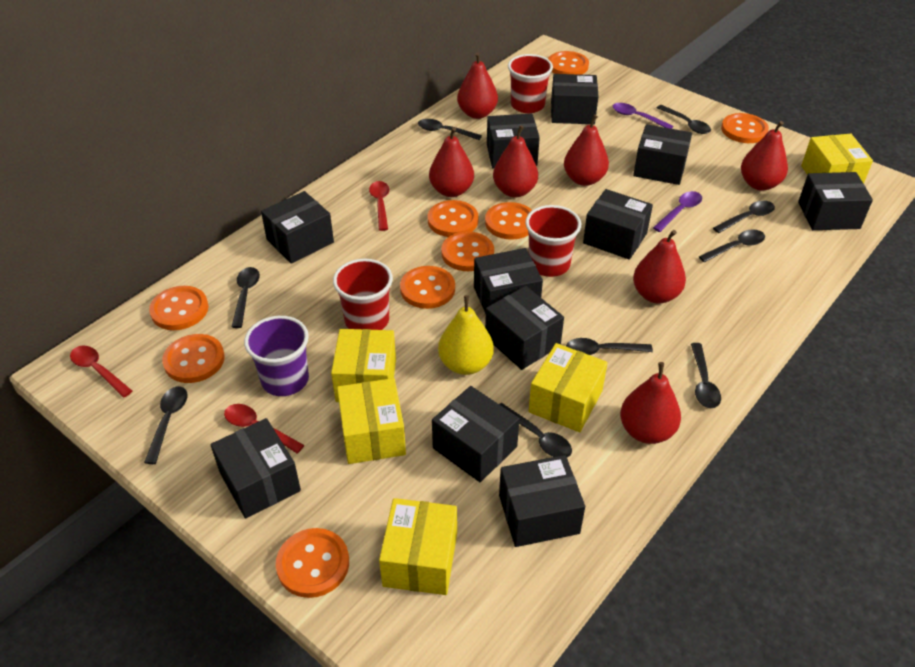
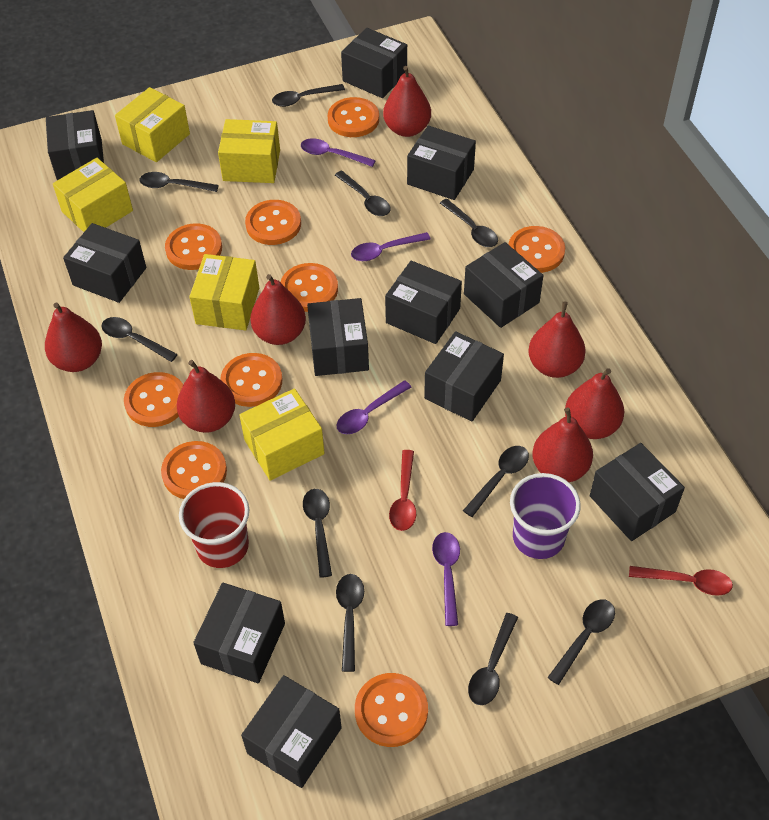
black spoon: [144,386,188,464] [232,267,260,328] [418,119,482,140] [499,403,572,457] [566,338,653,355] [657,105,711,134] [691,343,721,408] [699,229,765,262] [713,201,775,233] = 9 -> [102,317,178,362] [139,172,219,192] [272,84,345,107] [303,489,332,578] [335,170,391,216] [336,574,364,672] [440,199,498,247] [463,446,529,517] [468,613,518,705] [547,599,615,685] = 10
purple spoon: [613,103,673,129] [653,191,702,232] = 2 -> [301,138,376,167] [337,380,411,434] [351,232,430,261] [432,532,460,626] = 4
red cup: [333,259,393,330] [508,54,553,113] [525,205,581,277] = 3 -> [179,482,249,568] = 1
red spoon: [70,346,132,398] [224,404,304,454] [369,181,389,231] = 3 -> [389,450,416,531] [629,566,733,596] = 2
yellow pear: [438,295,494,375] = 1 -> none = 0

